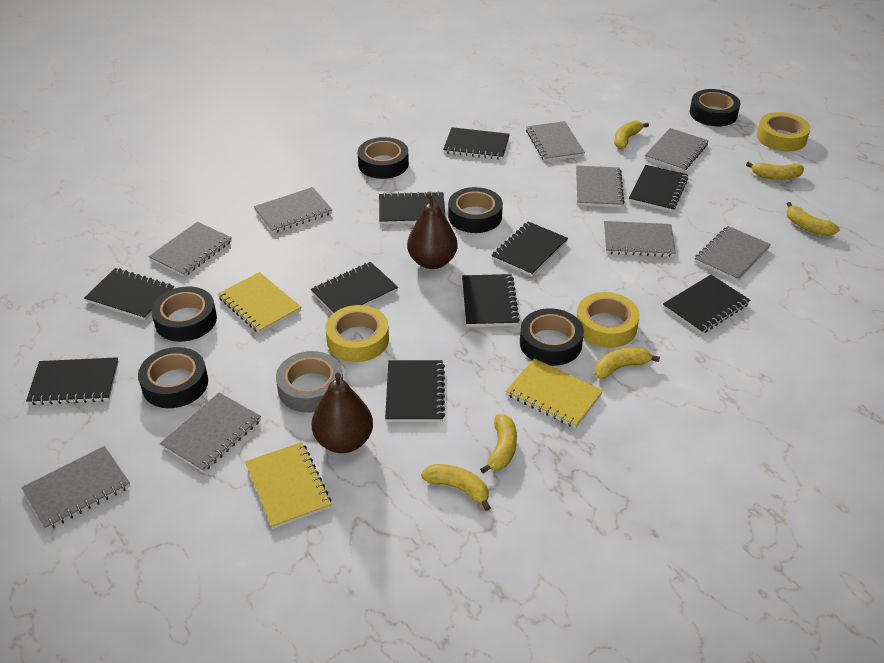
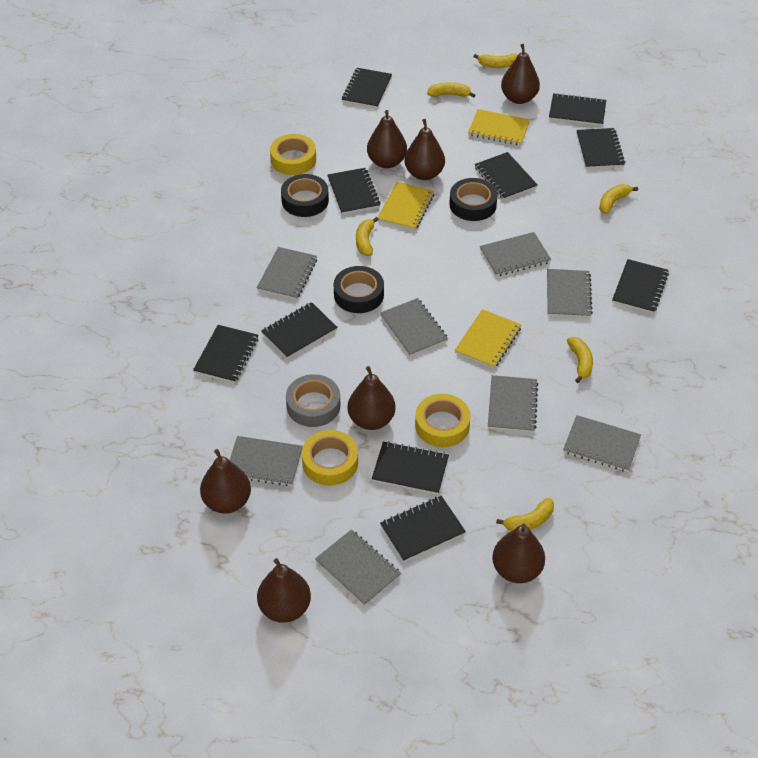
black tape: [138,347,208,408] [151,287,217,342] [358,137,409,179] [448,187,503,233] [520,308,584,366] [690,89,740,127] = 6 -> [281,174,329,217] [334,266,384,313] [449,178,498,221] = 3
brown pear: [312,373,373,453] [407,192,458,269] = 2 -> [200,449,251,514] [257,558,311,623] [347,366,396,430] [367,110,407,168] [404,119,445,180] [492,524,545,583] [501,44,540,104] = 7
grey notebook: [21,446,130,530] [148,222,232,277] [160,393,261,473] [254,187,332,233] [526,121,585,161] [576,166,624,207] [604,221,676,257] [645,128,709,172] [695,226,771,282] = 9 -> [229,436,303,486] [257,247,317,300] [315,529,401,606] [380,298,448,356] [480,232,551,276] [488,375,538,433] [547,269,593,318] [563,415,641,472] = 8

